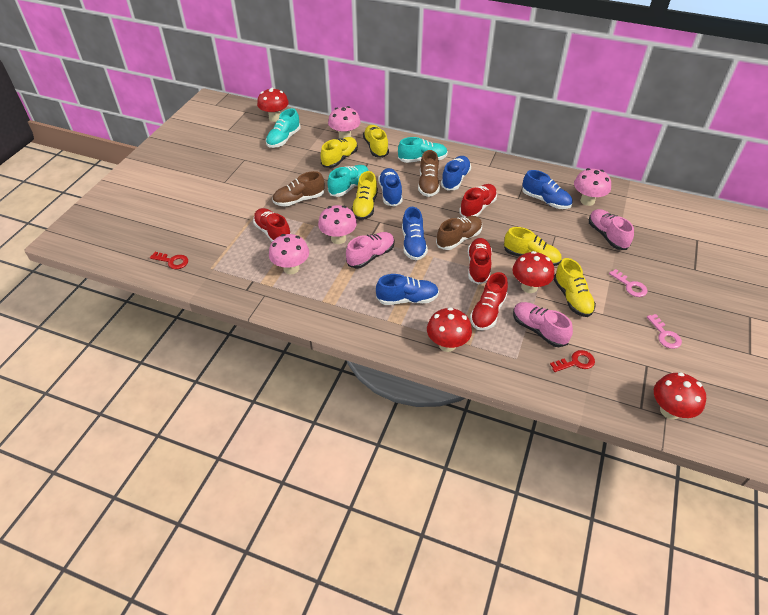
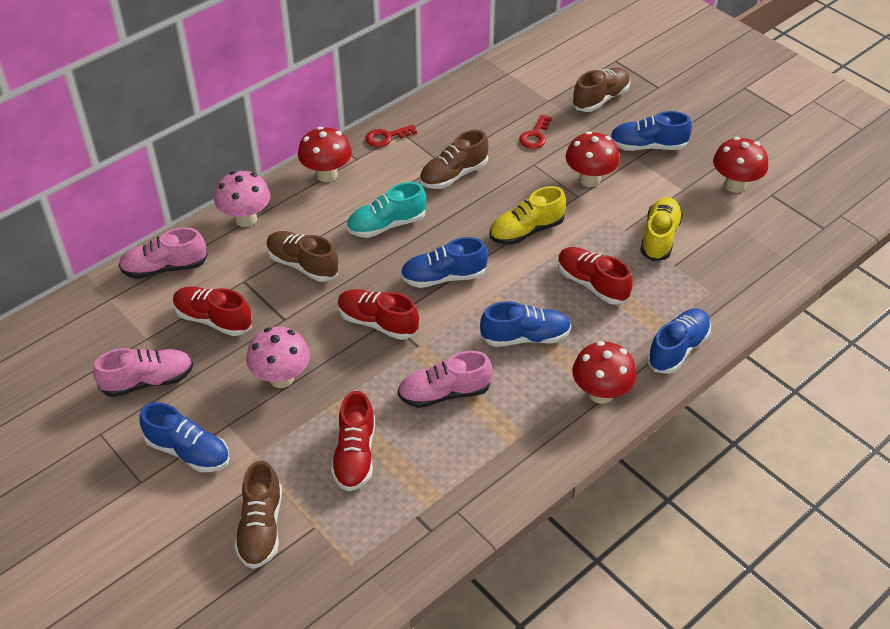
brown shoe: [272,171,324,207] [418,150,440,197] [436,216,482,250] = 3 -> [234,461,282,569] [267,231,339,282] [420,129,488,189] [572,68,630,112] = 4
pink key: [609,269,647,297] [647,314,682,349] = 2 -> none = 0
pink mushroom: [269,234,309,274] [318,205,357,244] [328,106,360,139] [574,168,611,206] = 4 -> [214,171,270,227] [246,327,310,388] = 2
turquoise shoe: [266,108,301,148] [327,165,369,197] [398,137,448,163] = 3 -> [347,182,427,238] = 1
yellow shoe: [321,137,358,168] [351,171,378,220] [363,125,389,158] [504,227,562,266] [554,258,596,317] = 5 -> [489,186,566,245] [640,197,683,261] = 2

